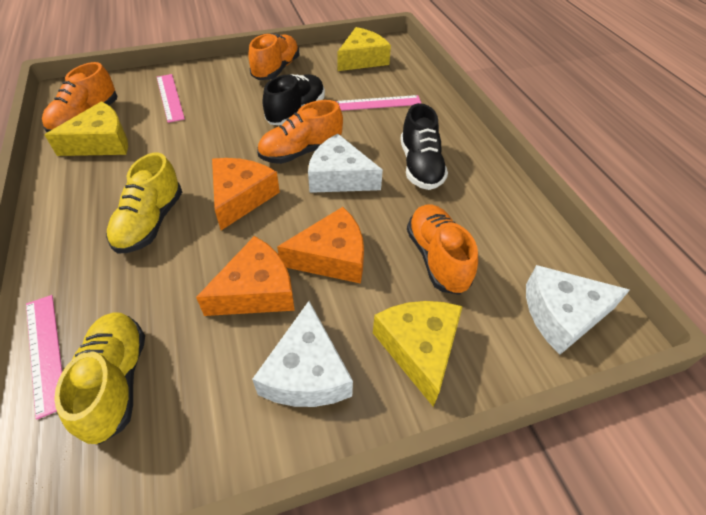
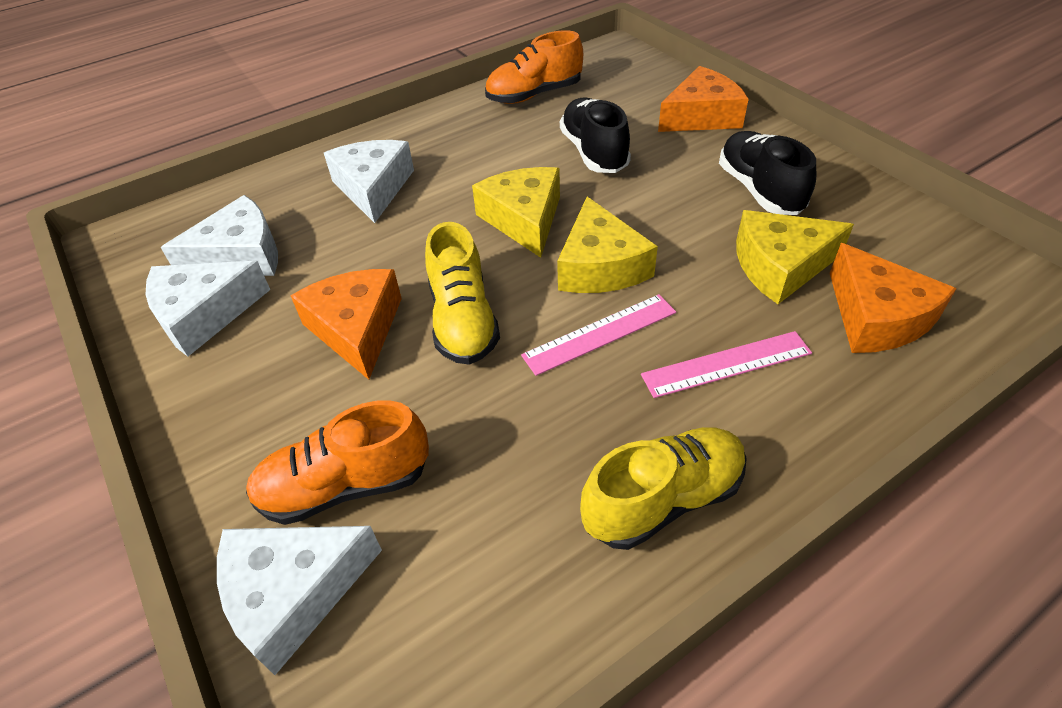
orange shoe: [42,62,117,132] [248,33,300,80] [257,100,343,164] [407,205,478,295] = 4 -> [246,400,429,525] [485,30,583,104] = 2
pink ruler: [26,295,62,420] [157,74,185,123] [335,95,422,111] = 3 -> [521,294,676,376] [641,331,812,398] = 2
white cheese: [252,301,353,407] [308,134,383,193] [526,265,630,355] = 3 -> [146,261,270,357] [161,195,278,276] [217,526,382,675] [324,140,414,223] = 4

